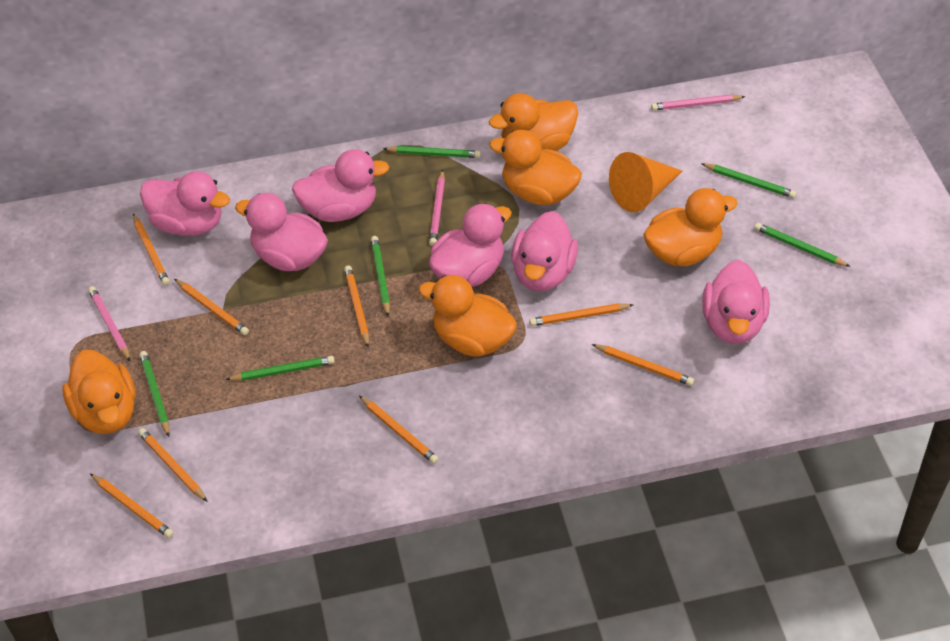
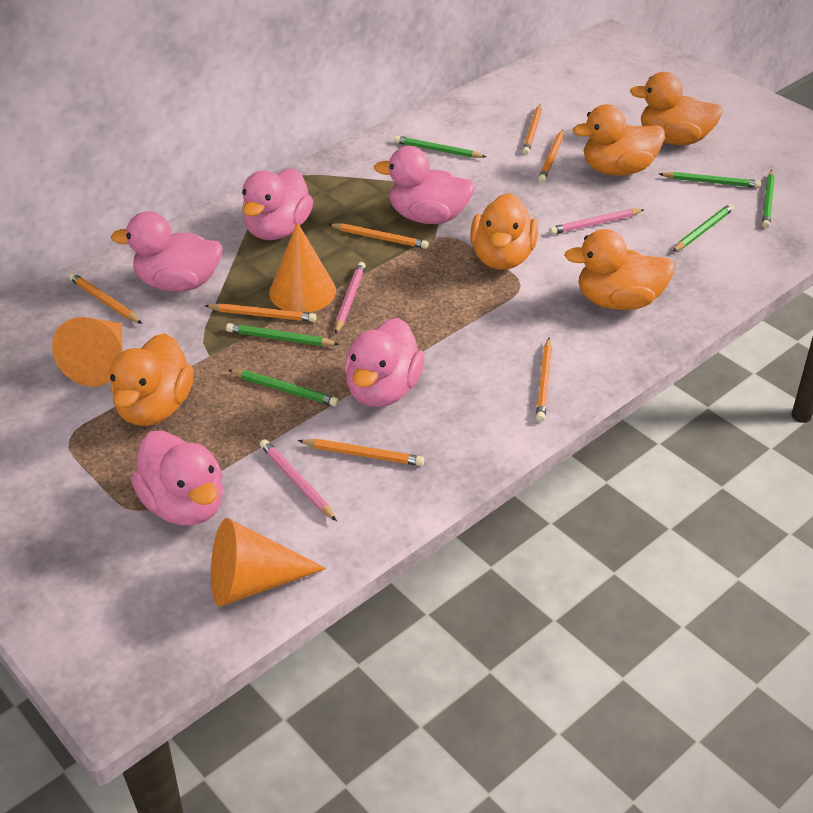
orange cone: [609,152,682,212] = 1 -> [52,317,123,387] [211,518,326,606] [269,222,336,313] = 3
orange pencil: [90,473,174,538] [133,214,170,286] [138,428,208,502] [174,279,249,335] [344,265,369,348] [359,396,439,464] [529,303,633,326] [592,344,694,386] = 8 -> [69,273,142,324] [205,303,317,322] [298,439,424,466] [328,223,429,249] [522,104,542,155] [536,338,552,422] [538,130,564,182] = 7
pink duck: [140,171,230,236] [235,193,328,271] [292,149,390,222] [429,203,512,287] [511,211,578,291] [702,260,770,344] = 6 -> [111,211,223,292] [131,430,223,526] [242,168,313,240] [344,318,424,407] [374,146,475,224] = 5

